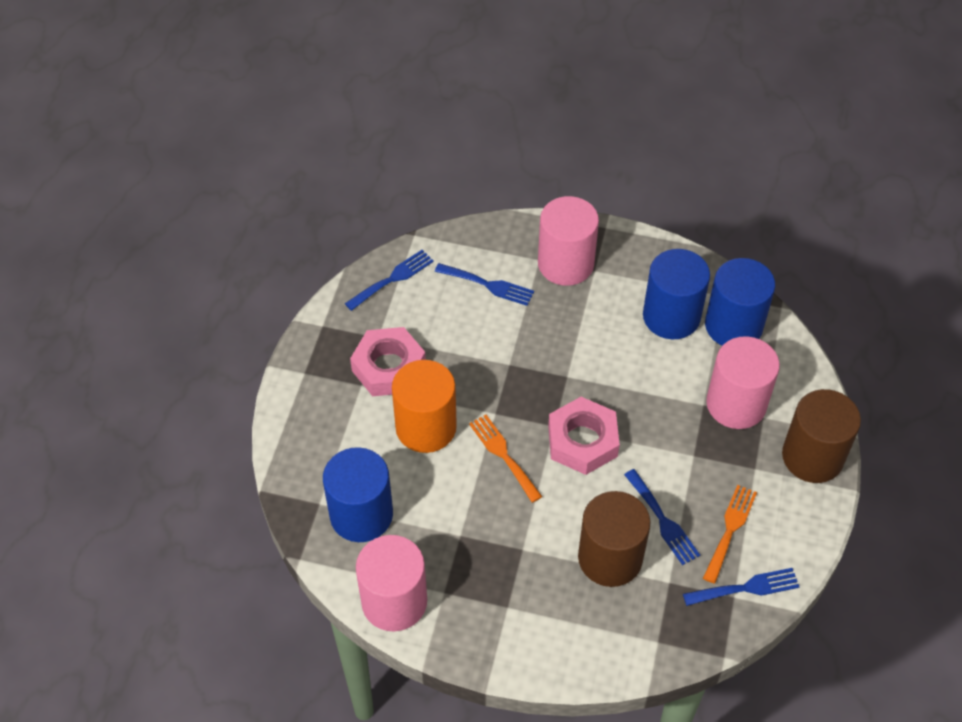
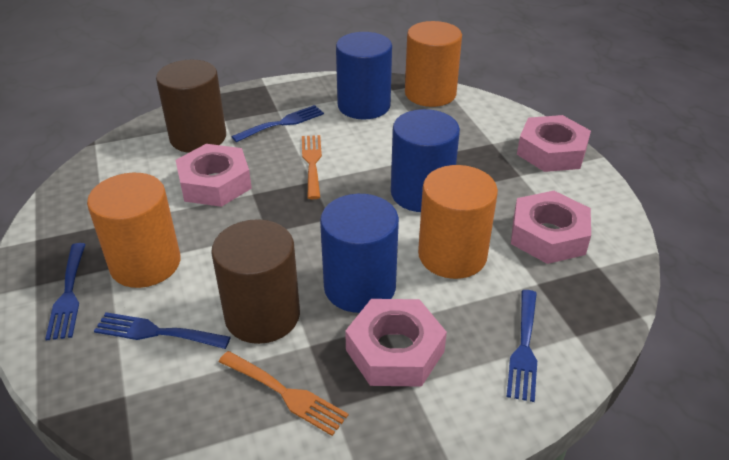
orange cylinder: [392,360,457,453] = 1 -> [87,173,181,288] [405,21,462,107] [418,165,498,279] = 3
pink cylinder: [356,535,427,631] [538,196,599,286] [706,336,780,429] = 3 -> none = 0
pink nut: [350,327,426,396] [548,397,620,475] = 2 -> [175,144,252,207] [345,299,447,387] [511,191,591,264] [517,115,591,172] = 4

